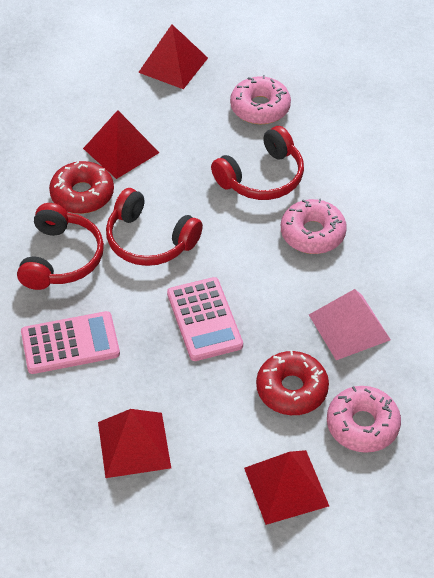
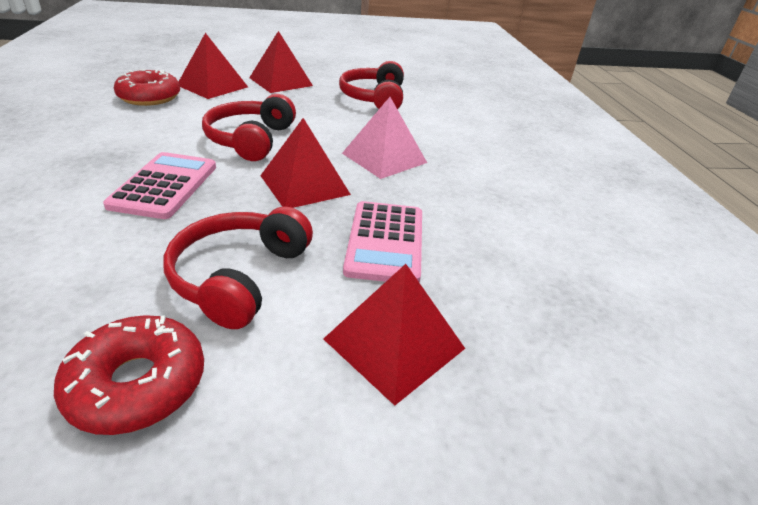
pink donut: [230,75,291,124] [281,198,347,254] [327,386,401,453] = 3 -> none = 0

